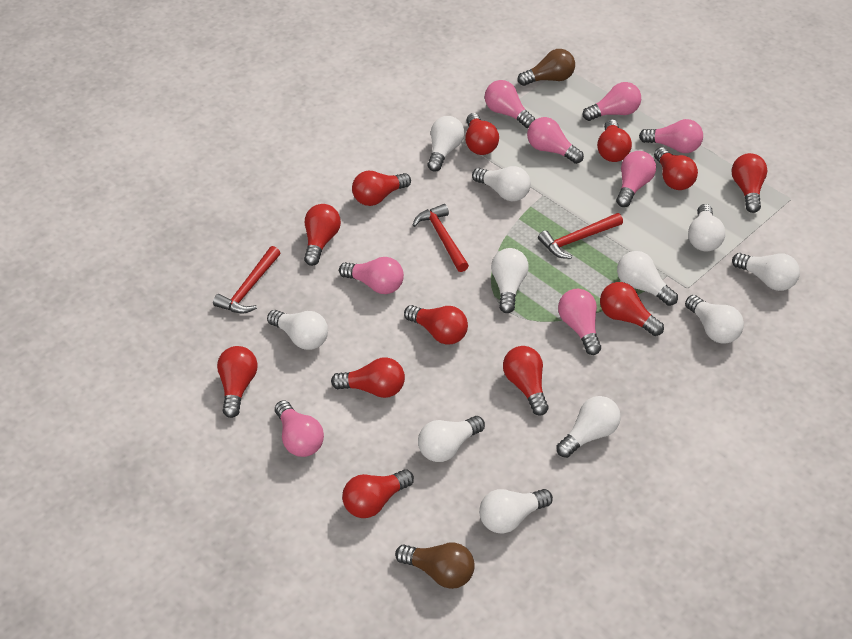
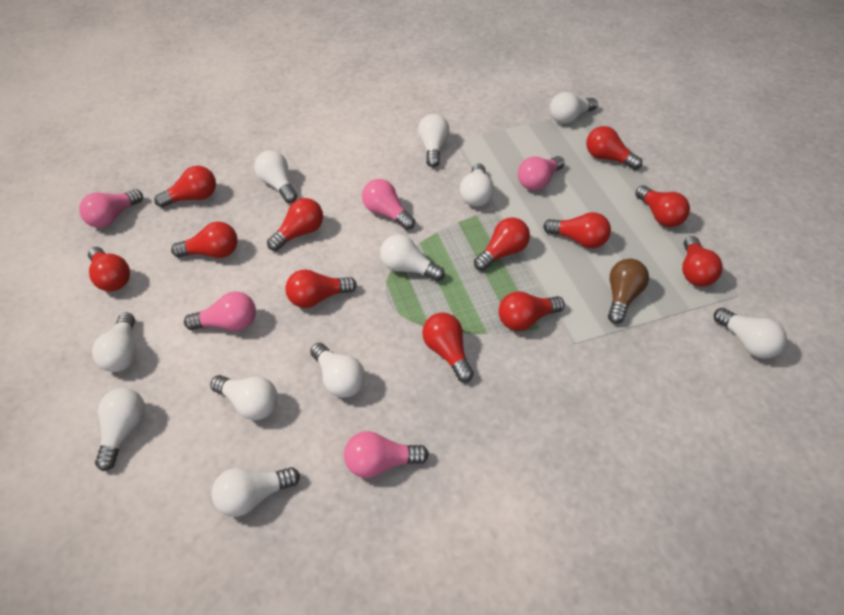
brown light bulb: [395,542,474,589] [518,49,575,86] = 2 -> [608,259,649,324] = 1
pink light bulb: [275,400,324,457] [339,257,404,294] [485,80,535,128] [527,117,584,164] [558,289,601,355] [583,82,641,121] [616,151,656,207] [639,119,703,153] = 8 -> [79,189,143,228] [184,291,256,331] [344,431,429,478] [362,179,415,230] [518,156,565,191] = 5
red hammer: [213,246,280,313] [413,204,469,272] [538,213,623,259] = 3 -> none = 0

